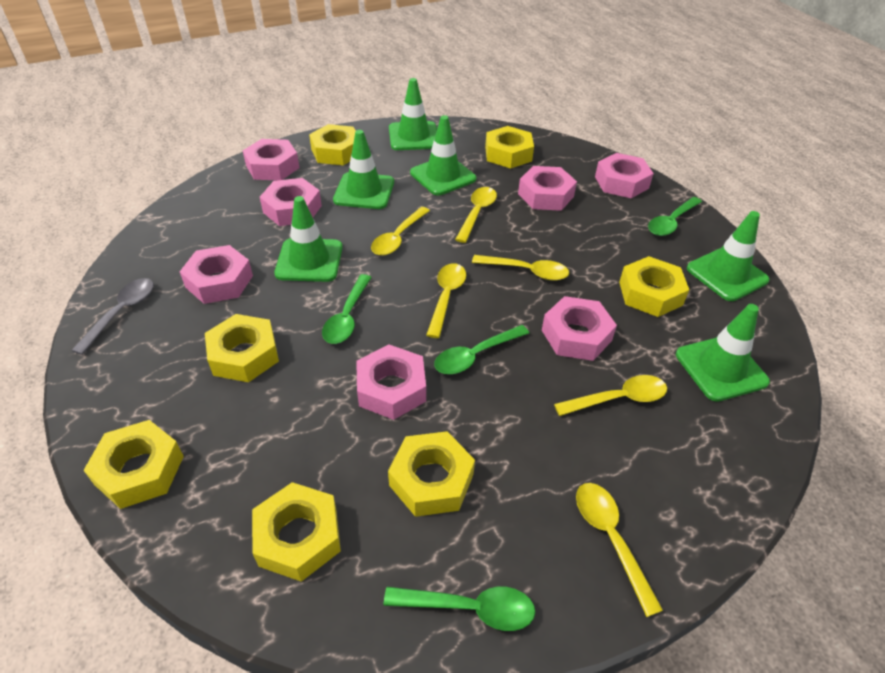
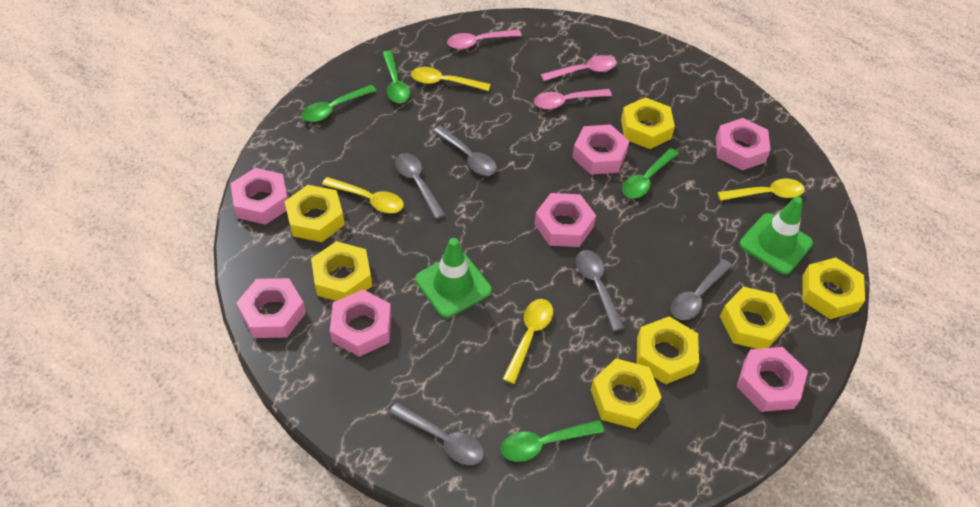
green traffic cone: [274,196,343,282] [333,130,394,209] [389,78,437,150] [410,115,476,195] [676,304,770,402] [687,211,769,301] = 6 -> [415,238,492,318] [739,196,813,275] = 2
grey spoon: [71,278,154,355] = 1 -> [389,403,484,465] [395,153,446,219] [433,126,497,176] [576,250,624,331] [671,259,733,320] = 5
pink spoon: none = 0 -> [447,29,522,49] [534,89,612,109] [541,55,617,81] = 3
yellow spoon: [371,207,430,256] [426,263,466,338] [455,187,497,243] [472,255,569,281] [554,375,667,416] [576,483,663,617] = 6 -> [322,177,404,213] [411,67,490,91] [503,299,553,384] [717,179,804,201] = 4

